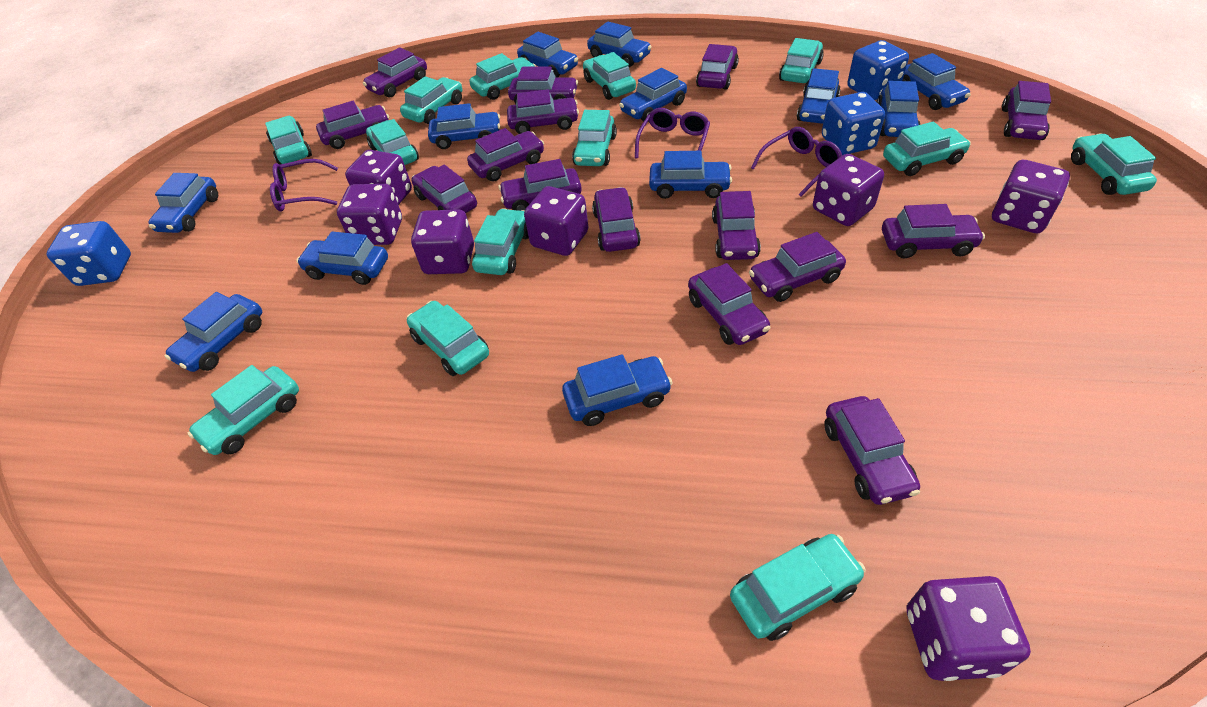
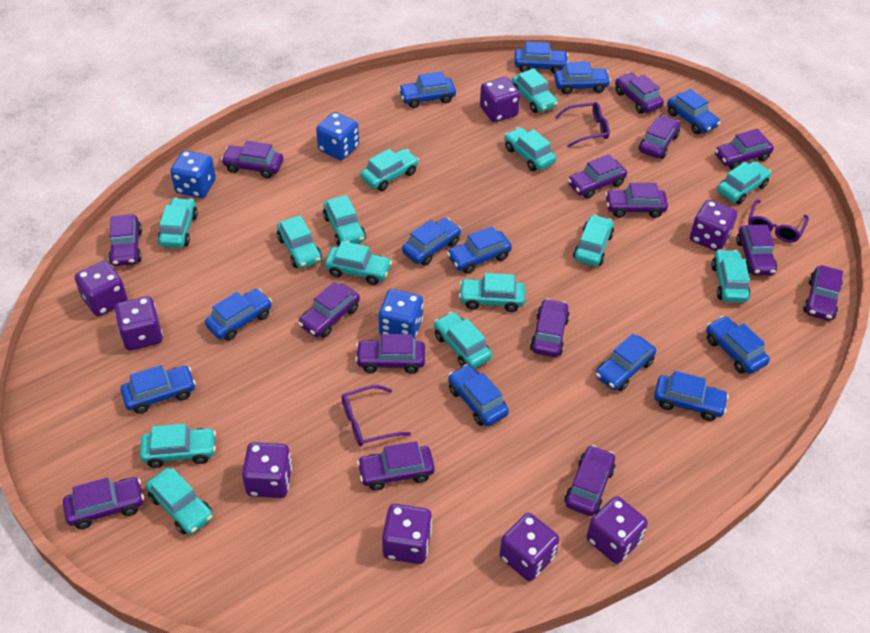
purple dice: [337,184,402,245] [345,150,412,205] [411,209,474,274] [524,186,588,256] [813,154,884,226] [907,576,1031,681] [992,160,1070,233] = 7 -> [75,261,128,316] [115,296,163,351] [242,442,292,498] [382,504,432,564] [480,77,520,122] [499,513,559,581] [587,496,648,564] [690,200,737,251] = 8
turquoise car: [187,365,299,455] [265,115,312,165] [366,119,419,165] [400,77,462,124] [407,301,489,376] [469,53,536,100] [472,208,529,275] [572,110,617,166] [583,52,636,100] [730,534,866,641] [779,38,824,83] [883,122,971,176] [1071,133,1157,195] = 13 -> [140,424,216,468] [146,468,213,535] [158,198,198,248] [277,215,322,268] [323,195,366,246] [325,241,392,285] [361,149,419,191] [434,312,492,369] [459,273,525,312] [504,127,556,171] [512,68,558,113] [573,214,614,266] [711,249,750,303] [717,161,771,204] = 14

